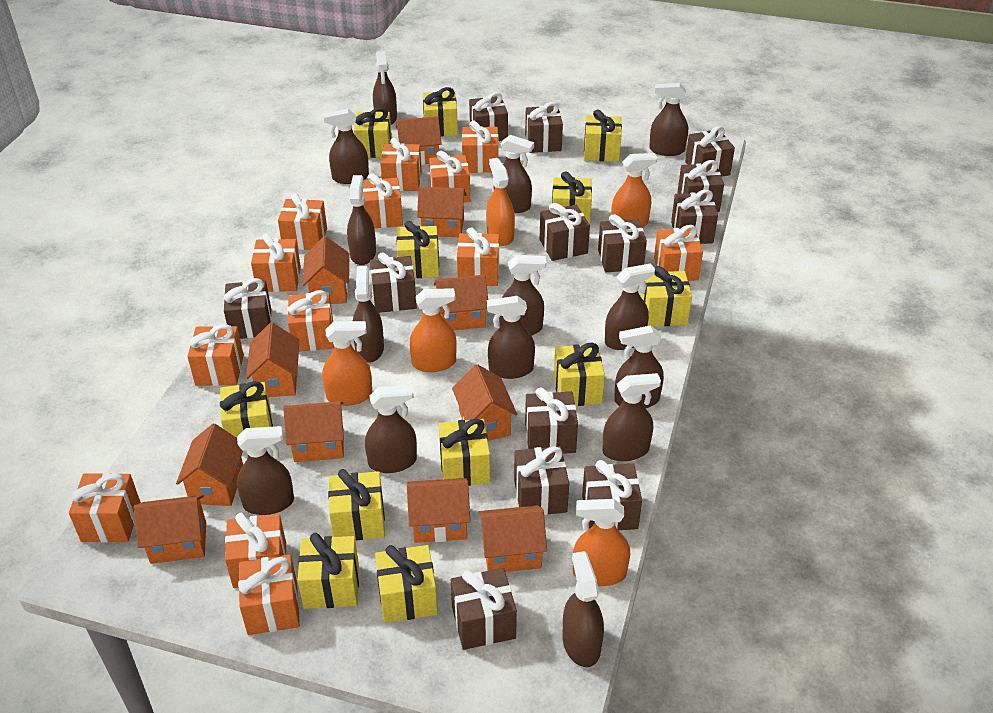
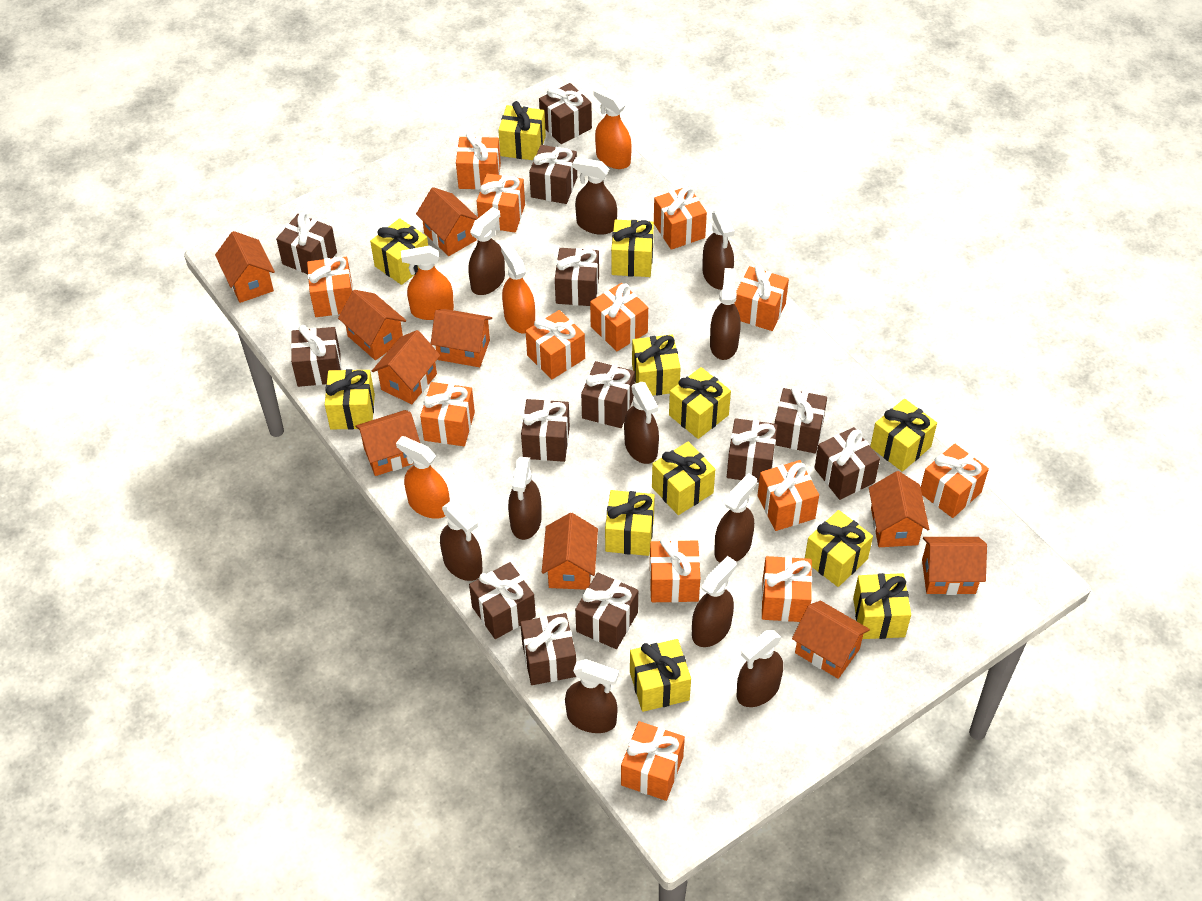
brown spray bottle: [237,426,294,515] [323,109,369,184] [347,175,376,265] [353,266,384,363] [365,385,417,473] [373,51,397,125] [487,296,535,379] [494,135,534,213] [499,255,547,335] [562,551,604,667] [602,373,661,461] [605,263,655,350] [614,325,664,408] [649,83,688,156] = 14 -> [440,501,483,581] [468,207,505,295] [508,457,542,540] [565,659,619,733] [573,157,617,235] [624,382,659,464] [692,556,737,647] [702,209,734,290] [710,268,741,360] [714,473,757,563] [737,630,783,707] = 11
orange house: [134,495,206,564] [176,424,243,506] [246,323,299,397] [283,401,344,462] [302,236,350,304] [396,116,442,165] [407,478,471,543] [417,187,466,237] [434,275,488,331] [452,364,517,441] [478,505,547,572] = 11 -> [215,231,275,303] [338,290,406,360] [355,410,420,476] [372,330,440,404] [416,187,478,256] [431,309,492,367] [542,513,598,590] [792,601,870,679] [869,471,929,547] [922,537,987,595] = 10
orange spray bottle: [322,321,372,406] [410,288,457,372] [486,158,515,246] [573,499,630,586] [611,153,657,228] = 5 -> [396,436,450,519] [401,246,454,320] [501,244,535,334] [594,87,632,169] = 4

